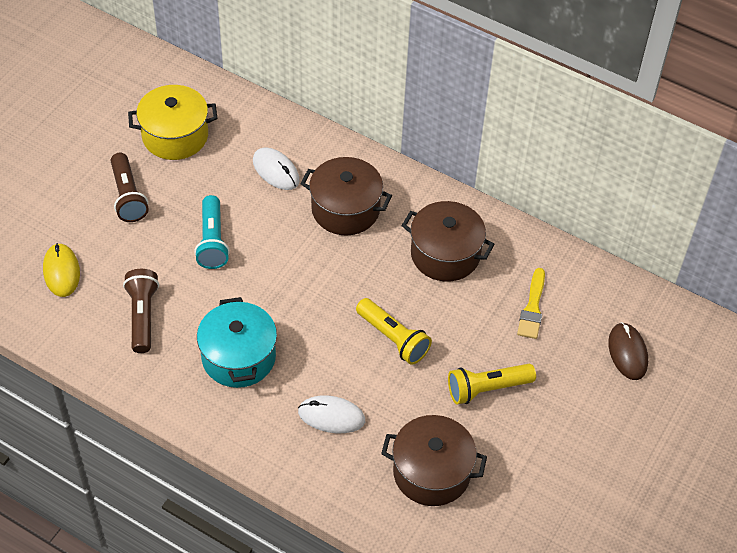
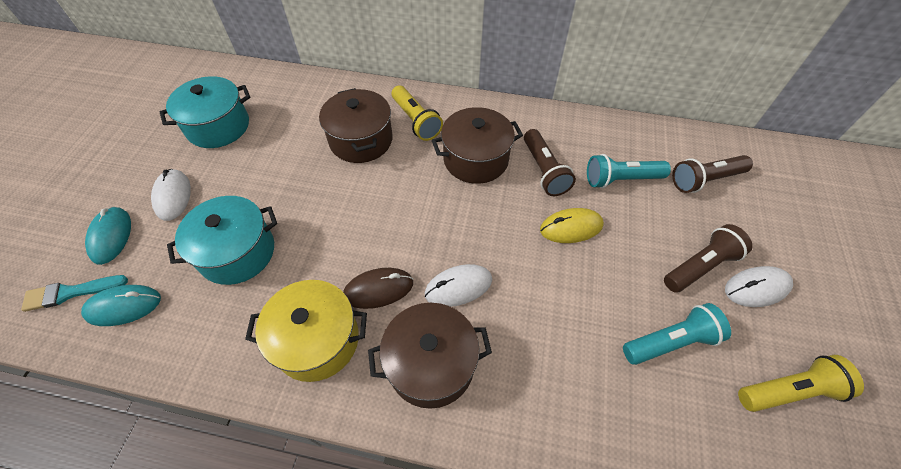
brown flashlight: [111,153,149,222] [123,269,159,353] = 2 -> [524,129,576,196] [664,224,753,293] [672,155,753,193] = 3
turquoise brush: none = 0 -> [21,275,128,312] = 1
turquoise flashlight: [194,195,230,269] = 1 -> [587,154,671,188] [623,303,731,365] = 2
turquoise mouse: none = 0 -> [81,285,161,326] [85,206,131,265] = 2
turquoise pot: [197,297,277,388] = 1 -> [160,76,250,148] [167,196,277,285] = 2
white mouse: [253,147,299,190] [298,396,365,433] = 2 -> [151,169,191,221] [425,264,492,307] [725,266,793,307] = 3
yellow brush: [517,268,545,339] = 1 -> none = 0

